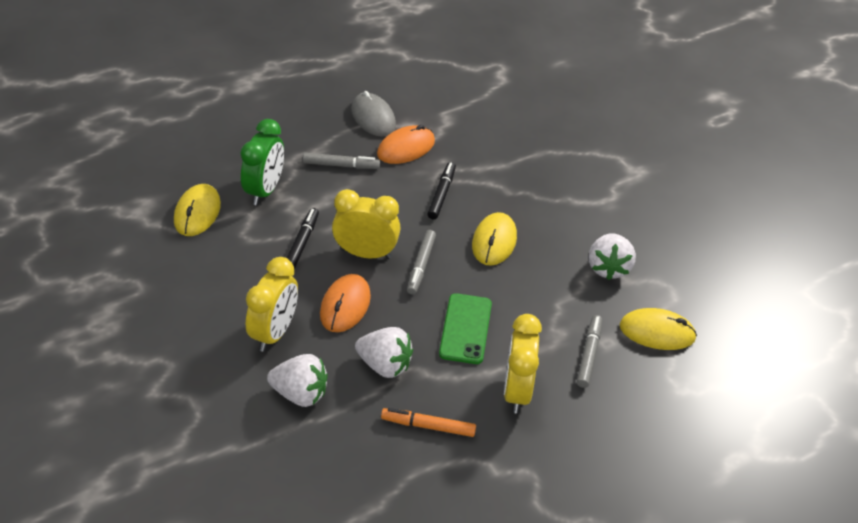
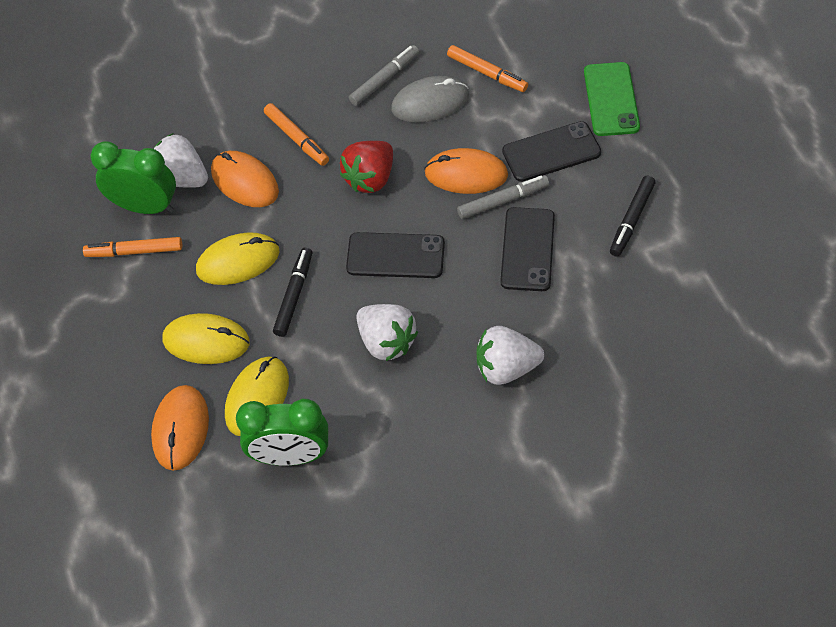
black phone: none = 0 -> [346,232,445,278] [500,207,555,291] [502,121,601,182] = 3
green clock: [240,119,284,205] = 1 -> [90,141,176,214] [236,399,328,466] = 2
grey marker: [303,153,380,169] [407,230,436,295] [577,315,602,388] = 3 -> [349,45,419,106] [457,175,549,219] = 2
orange marker: [381,408,476,437] = 1 -> [83,237,182,257] [264,103,329,166] [447,45,528,92] = 3
orange mouse: [320,274,371,332] [377,125,435,164] = 2 -> [151,385,209,471] [211,151,279,207] [424,148,508,194] = 3
red strawberry: none = 0 -> [340,141,393,193] = 1
yellow clock: [246,257,298,352] [332,189,401,259] [504,314,542,413] = 3 -> none = 0

